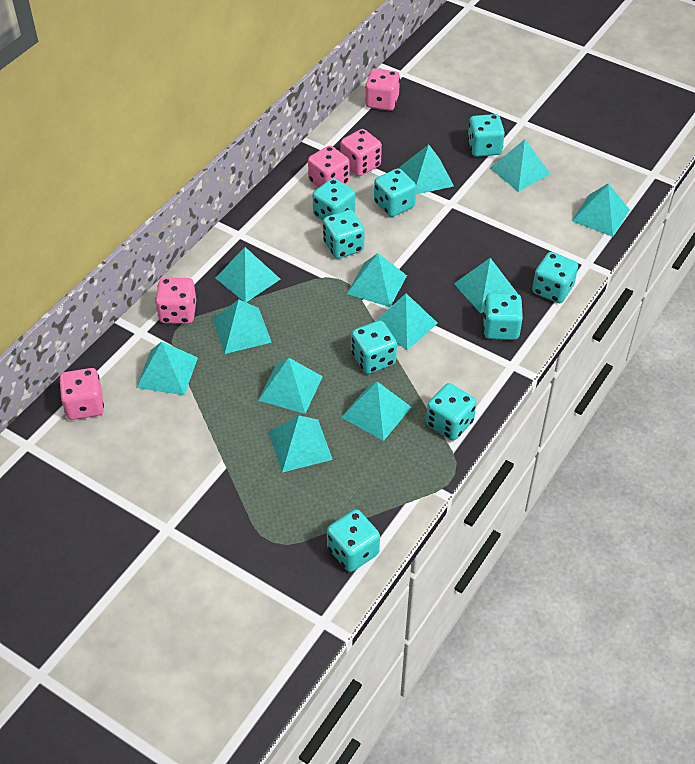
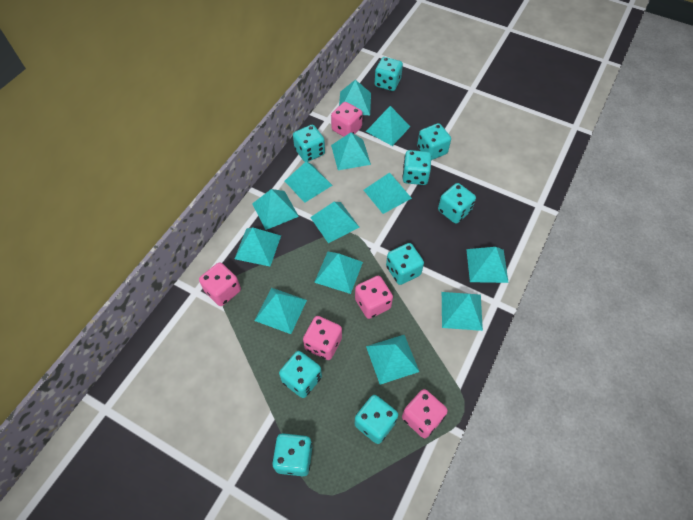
turquoise pyramid: [136,341,198,395] [213,299,272,354] [216,247,280,302] [258,358,323,414] [269,416,333,473] [341,382,411,441] [347,253,407,307] [375,293,438,350] [400,145,454,194] [454,258,518,313] [490,139,550,192] [572,184,630,237] = 12 -> [235,227,281,266] [252,189,299,230] [255,288,307,334] [285,161,332,203] [310,202,359,243] [314,252,363,294] [331,132,371,170] [339,80,371,115] [364,173,412,214] [366,106,410,146] [366,335,419,385] [442,292,483,331] [466,247,509,283] = 13

